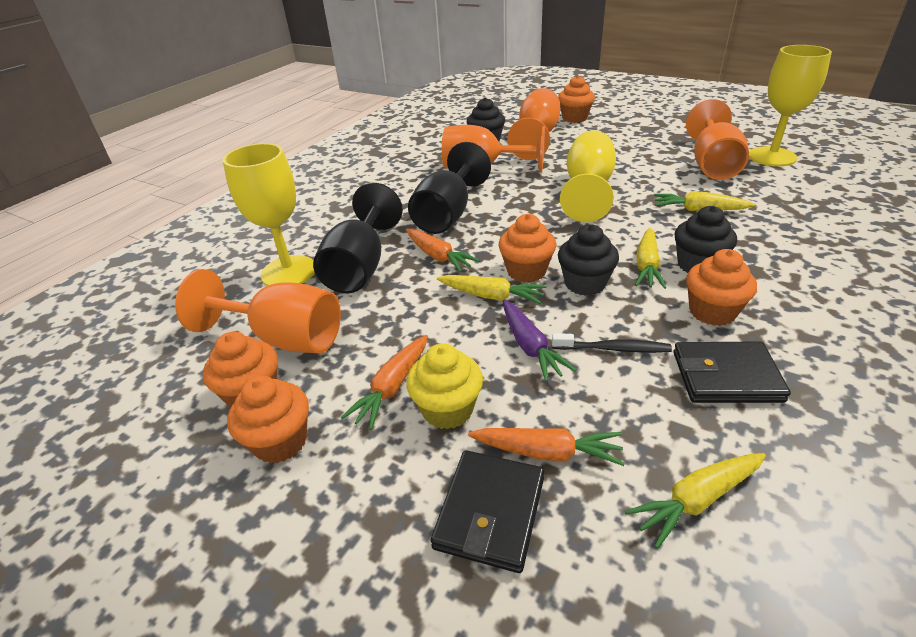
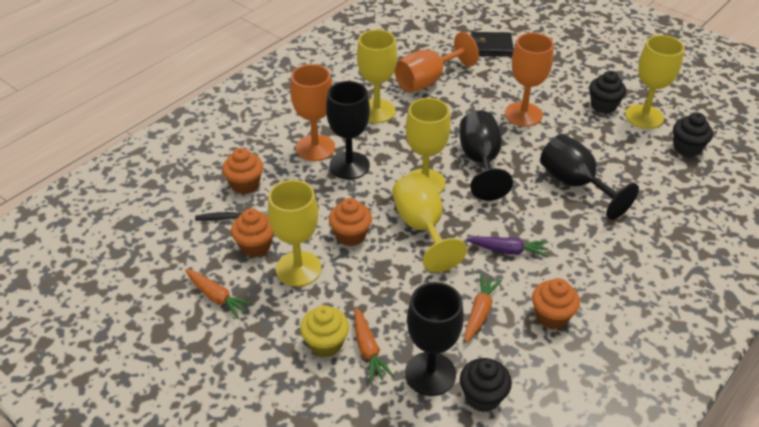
black goblet: [313,183,403,293] [408,142,491,234] = 2 -> [326,81,370,180] [405,282,464,396] [459,110,513,201] [540,134,639,220] = 4
black wallet: [431,450,544,573] [673,341,791,403] = 2 -> [471,32,514,56] = 1
orange cupcake: [203,332,278,408] [227,376,309,463] [498,214,556,283] [558,75,595,123] [686,249,757,326] = 5 -> [222,148,263,194] [231,209,274,257] [329,198,372,246] [532,278,580,329] = 4
orange goblet: [175,269,341,353] [442,125,545,173] [508,88,560,160] [686,99,749,180] = 4 -> [290,64,335,161] [395,32,479,93] [505,33,554,127] = 3
yellow carrot: [437,275,547,304] [625,453,766,549] [635,228,666,289] [654,191,755,211] = 4 -> none = 0
yellow goblet: [223,143,315,286] [560,130,616,222] [749,45,832,166] = 3 -> [268,180,322,287] [357,30,397,123] [392,173,467,272] [406,98,451,194] [625,35,684,129] = 5

